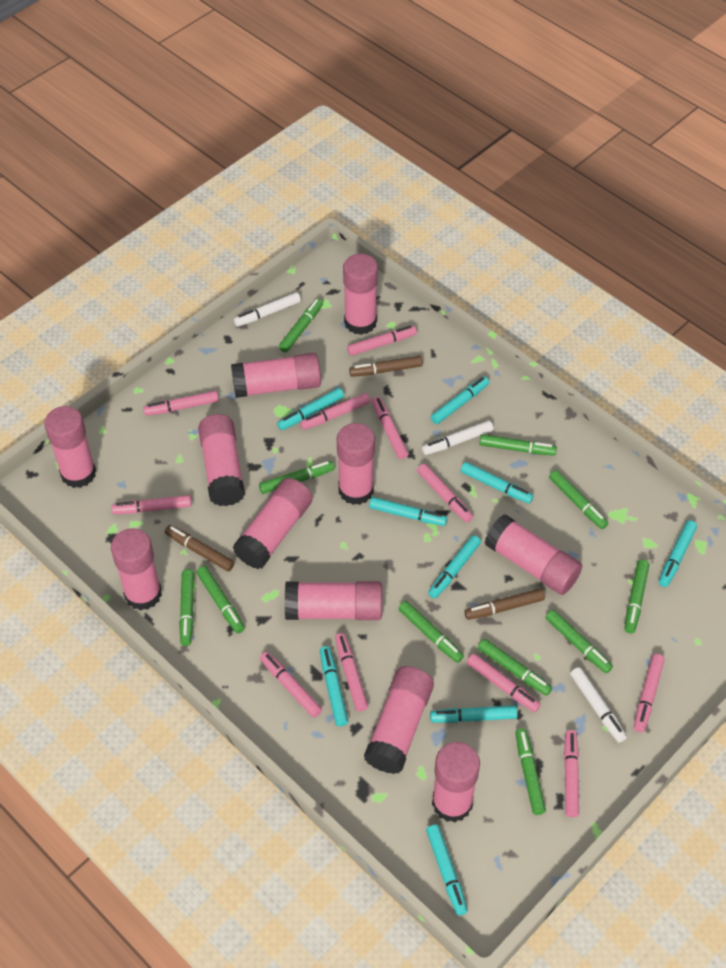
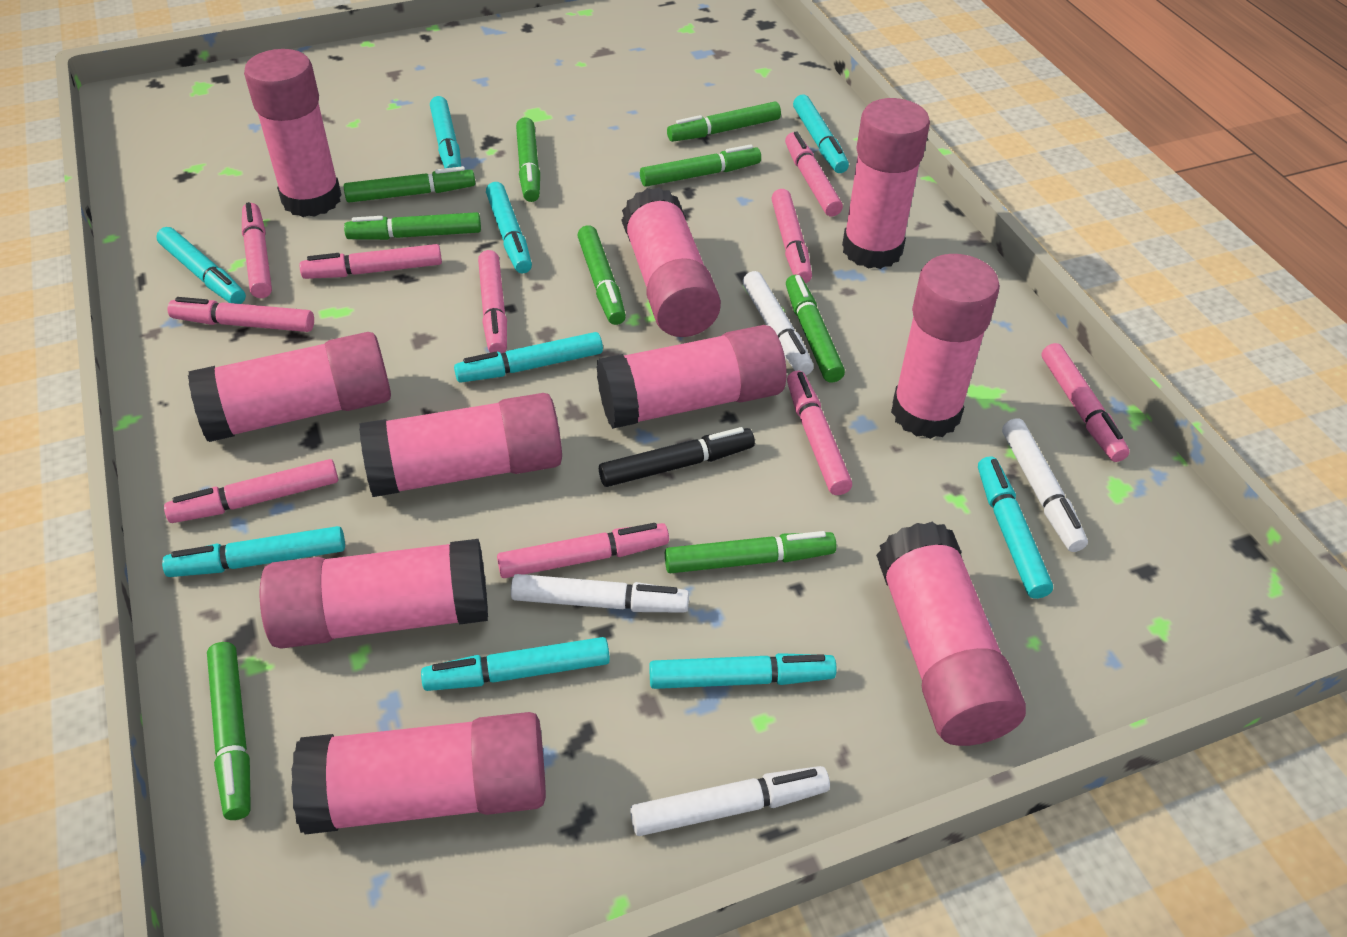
black marker: none = 0 -> [599,427,755,487] = 1
brown marker: [165,525,234,571] [349,356,423,377] [464,588,545,620] = 3 -> none = 0
green marker: [179,569,194,646] [196,566,245,633] [259,461,335,494] [279,298,323,352] [398,601,464,663] [478,639,552,696] [480,434,557,456] [515,728,546,815] [545,610,613,673] [549,470,608,529] [625,560,649,633] = 11 -> [207,642,251,820] [344,166,475,203] [344,212,481,240] [516,117,540,202] [577,225,626,325] [640,144,761,187] [665,531,837,573] [667,102,781,142] [786,275,845,382] = 9
pink glue stick: [44,406,96,488] [111,528,162,611] [198,414,245,506] [231,353,321,398] [233,478,313,569] [285,581,382,620] [337,423,375,505] [343,254,378,335] [364,666,434,774] [432,742,480,823] [485,514,582,595] = 11 -> [188,332,391,442] [244,49,342,217] [260,539,488,649] [291,712,546,835] [359,393,562,497] [596,325,786,429] [621,187,721,337] [842,98,930,269] [876,522,1026,746] [891,254,1000,439] = 10
pink marker: [111,495,192,514] [143,391,219,416] [260,652,322,718] [300,393,370,430] [335,633,368,712] [347,326,417,356] [372,397,408,459] [417,464,473,522] [467,654,541,712] [564,730,579,817] [634,654,665,732] = 11 -> [164,459,338,523] [168,297,314,332] [242,202,272,298] [299,244,442,279] [478,250,507,353] [497,523,669,578] [772,189,812,283] [785,131,843,216] [787,371,852,495] [1042,343,1130,462] = 10
white marker: [234,292,301,327] [422,420,493,455] [570,667,627,743] = 3 -> [511,574,689,613] [630,766,830,836] [743,271,814,375] [1002,418,1088,552] = 4

